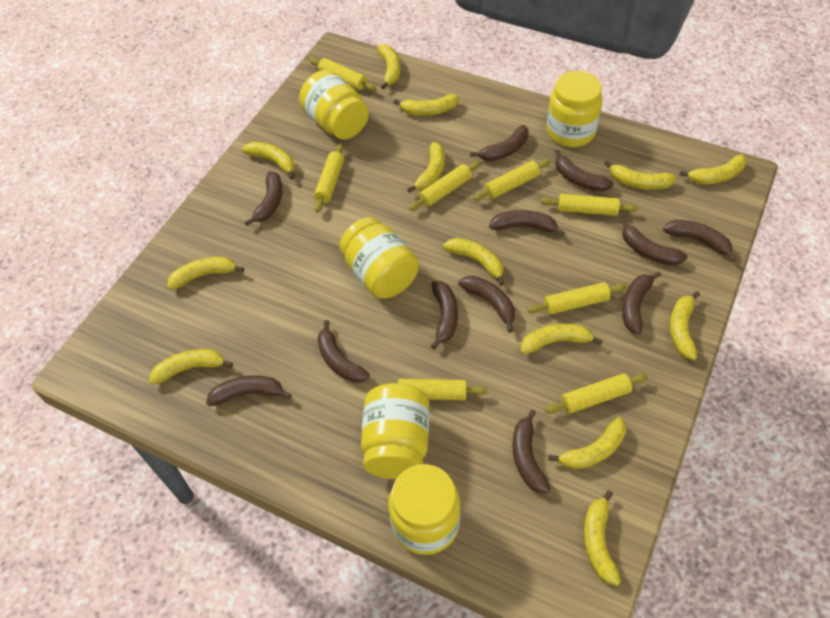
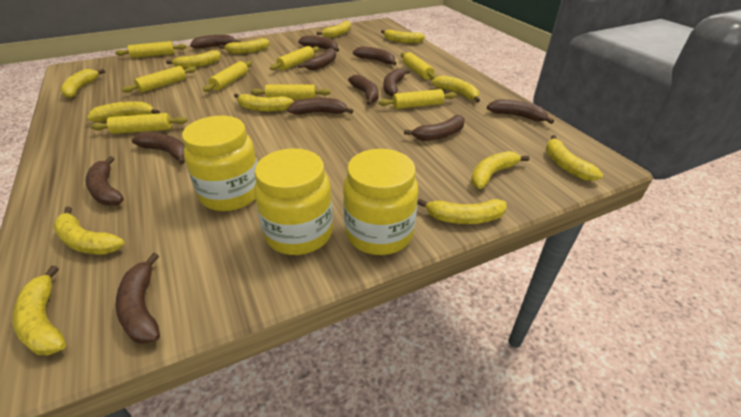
yellow jar: [299,70,369,140] [339,217,419,299] [361,383,429,479] [388,464,461,555] [547,71,602,147] = 5 -> [182,116,257,211] [254,148,333,255] [343,149,418,255] = 3

